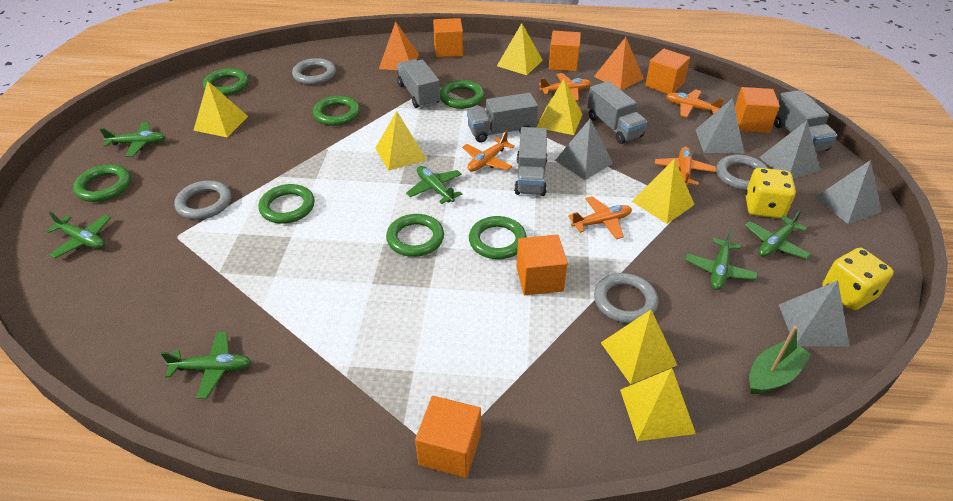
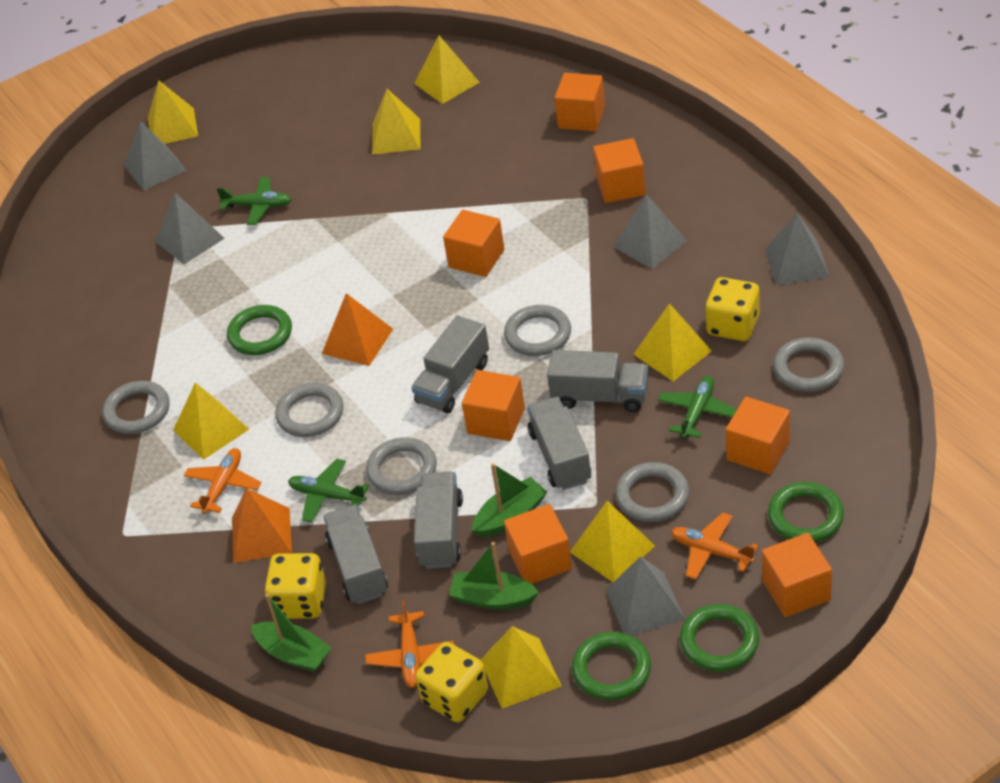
green boat: [749,326,812,394] = 1 -> [251,594,332,672] [449,542,539,610] [472,463,547,537] = 3
green plane: [46,212,111,258] [100,122,166,157] [161,332,251,399] [406,166,462,204] [685,229,758,290] [745,210,811,259] = 6 -> [217,177,292,225] [288,459,369,523] [658,376,737,438] = 3
green ring: [73,165,131,202] [203,68,249,96] [259,184,315,224] [313,96,360,126] [386,214,444,257] [440,80,485,109] [469,216,527,259] = 7 -> [227,305,292,355] [572,632,651,700] [680,604,759,672] [768,482,844,543] = 4
grey ring: [174,180,231,220] [292,58,336,85] [594,273,658,324] [716,154,768,191] = 4 -> [102,381,170,434] [275,383,344,437] [366,437,437,495] [504,305,571,356] [615,462,689,522] [773,337,844,392] = 6
orange cube: [415,396,481,478] [433,18,463,57] [516,235,568,295] [549,30,581,72] [645,49,690,94] [735,87,780,133] = 6 -> [443,210,504,277] [462,370,525,441] [504,504,572,584] [555,73,605,131] [593,138,645,203] [726,396,790,474] [762,533,832,617] = 7
orange plane: [462,130,515,171] [539,73,591,101] [568,196,632,239] [655,147,716,186] [666,89,724,117] = 5 -> [184,448,262,514] [365,600,454,688] [671,513,758,580] = 3
yellow dice: [745,168,796,218] [822,248,894,310] = 2 -> [265,553,326,619] [415,642,488,722] [705,277,760,341] = 3

